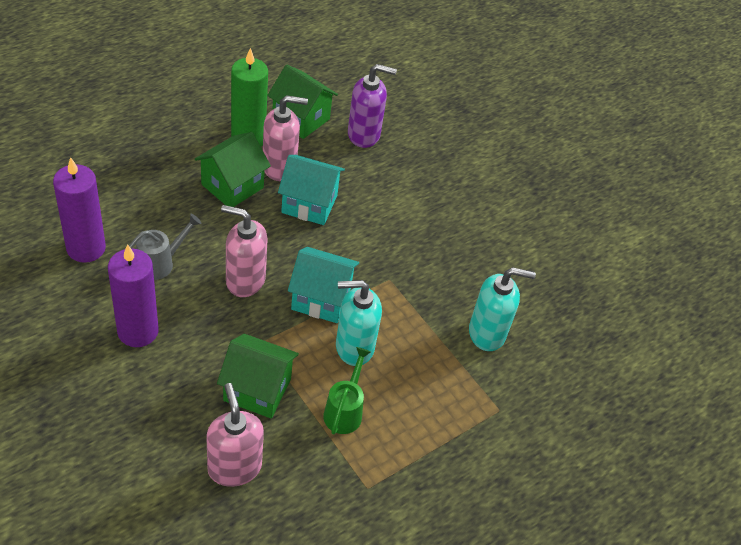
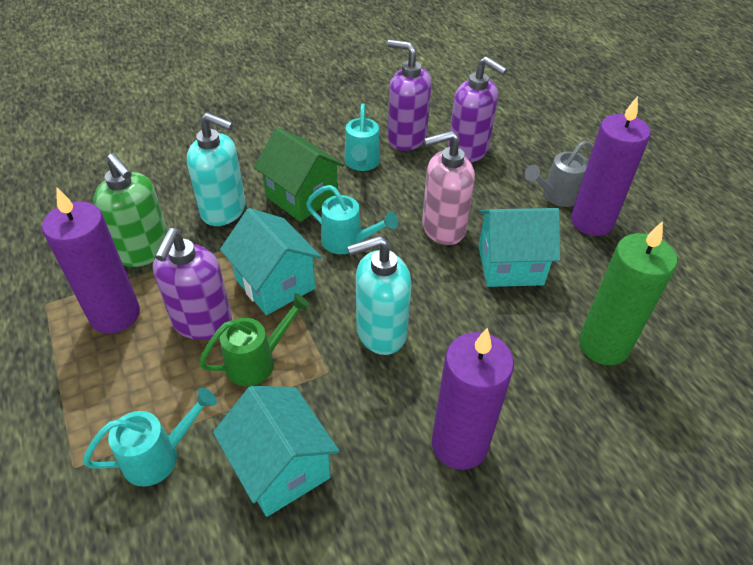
green house: [195,132,271,207] [217,334,299,418] [267,65,338,139] = 3 -> [254,127,344,222] = 1
green soap dispenser: none = 0 -> [93,153,167,267] = 1
pink soap dispenser: [206,383,264,487] [221,205,268,297] [263,95,308,181] = 3 -> [422,131,475,245] = 1
purple candle: [53,157,106,263] [108,244,159,347] = 2 -> [42,188,140,334] [432,328,514,470] [571,96,651,236] = 3
purple soap dispenser: [348,64,397,148] = 1 -> [153,228,232,340] [387,40,431,151] [448,56,507,162] = 3
turquoise house: [278,155,345,225] [288,247,359,323] = 2 -> [213,386,339,517] [220,208,322,315] [478,208,560,287] = 3
turquoise watering can: none = 0 -> [83,388,217,487] [306,185,398,254] [344,103,380,171] = 3

